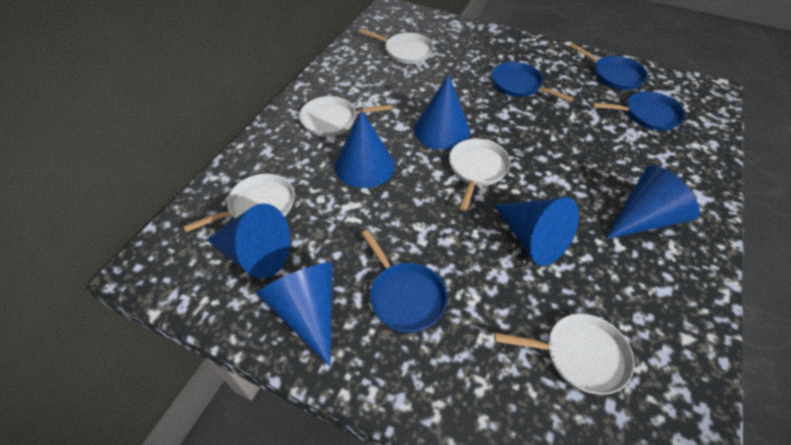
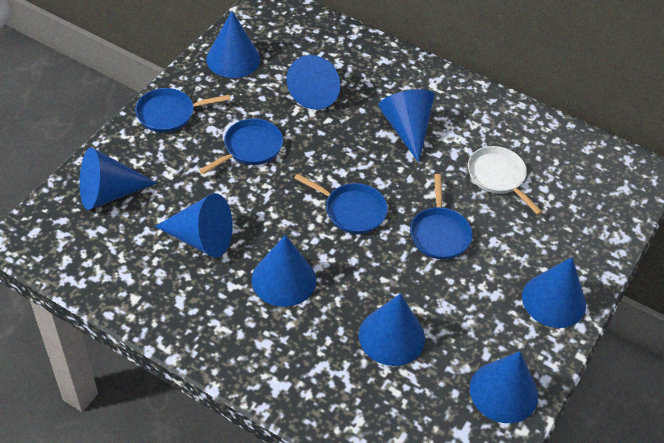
blue cone: [207,203,290,279] [256,262,333,366] [335,110,395,188] [414,75,470,150] [494,197,579,266] [606,165,700,239] = 6 -> [79,147,157,210] [155,193,233,258] [206,11,260,78] [252,235,316,307] [287,55,340,110] [359,294,425,366] [378,89,435,163] [470,351,538,423] [522,257,586,328] = 9
white pan: [183,174,295,232] [299,96,392,137] [359,29,434,64] [449,139,511,211] [495,314,635,395] = 5 -> [468,146,542,215] = 1

